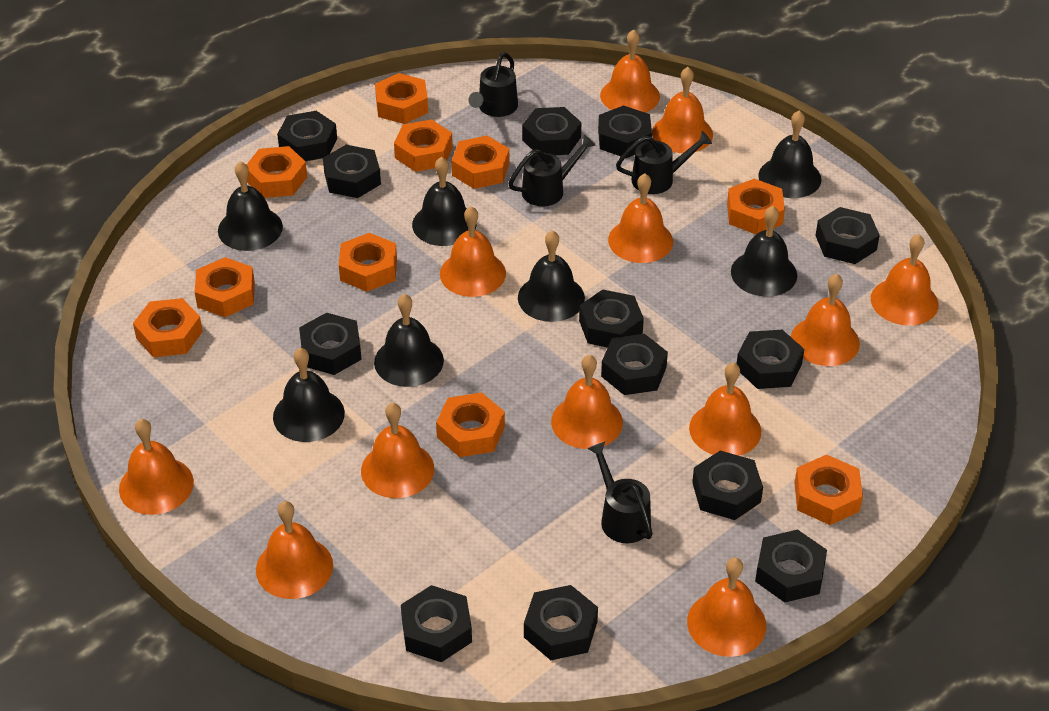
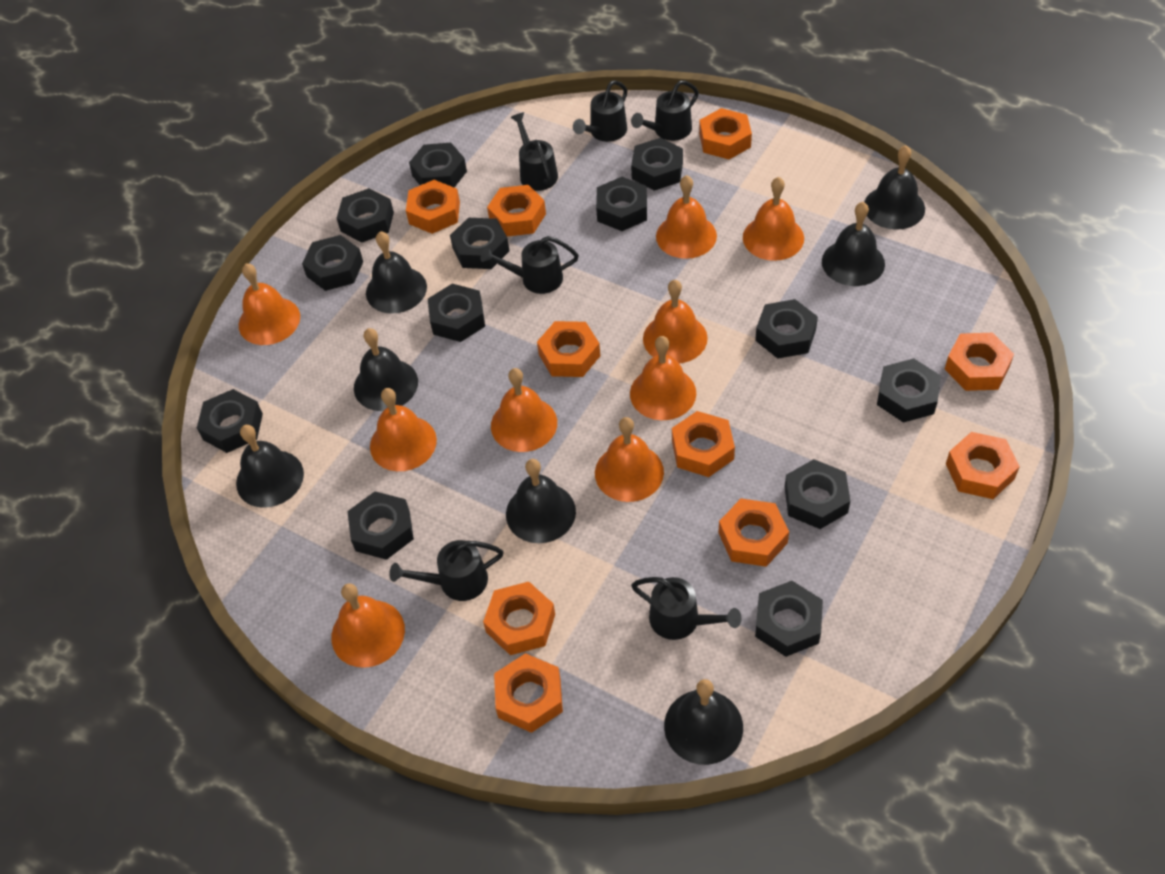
black watering can: [469,52,518,117] [508,135,596,206] [587,442,652,543] [616,131,712,194] = 4 -> [389,540,503,601] [481,236,579,294] [510,112,558,191] [573,80,627,142] [631,80,699,141] [631,577,742,640] = 6
orange bell: [119,419,194,515] [256,501,333,599] [361,403,434,498] [440,206,506,297] [551,355,623,449] [600,29,660,113] [608,173,673,263] [652,67,713,153] [687,557,766,657] [689,362,761,456] [791,274,860,366] [871,234,938,326] = 12 -> [239,263,300,345] [331,583,405,668] [370,388,437,471] [491,368,557,452] [595,417,664,502] [630,336,696,420] [643,280,708,363] [656,175,717,259] [743,177,804,261] = 9

